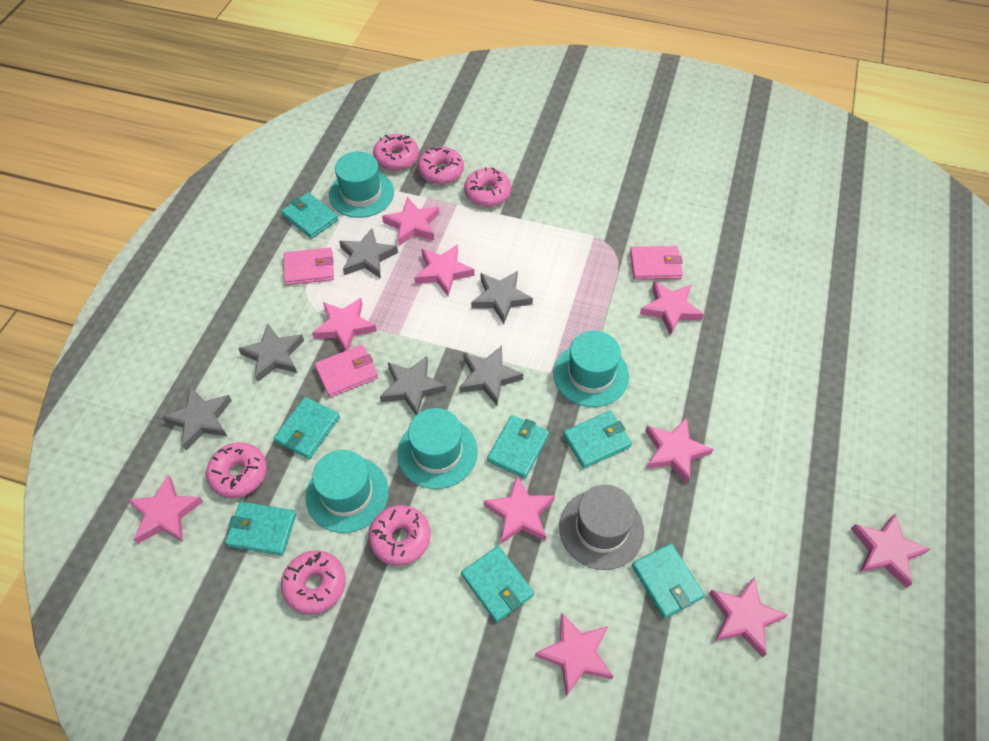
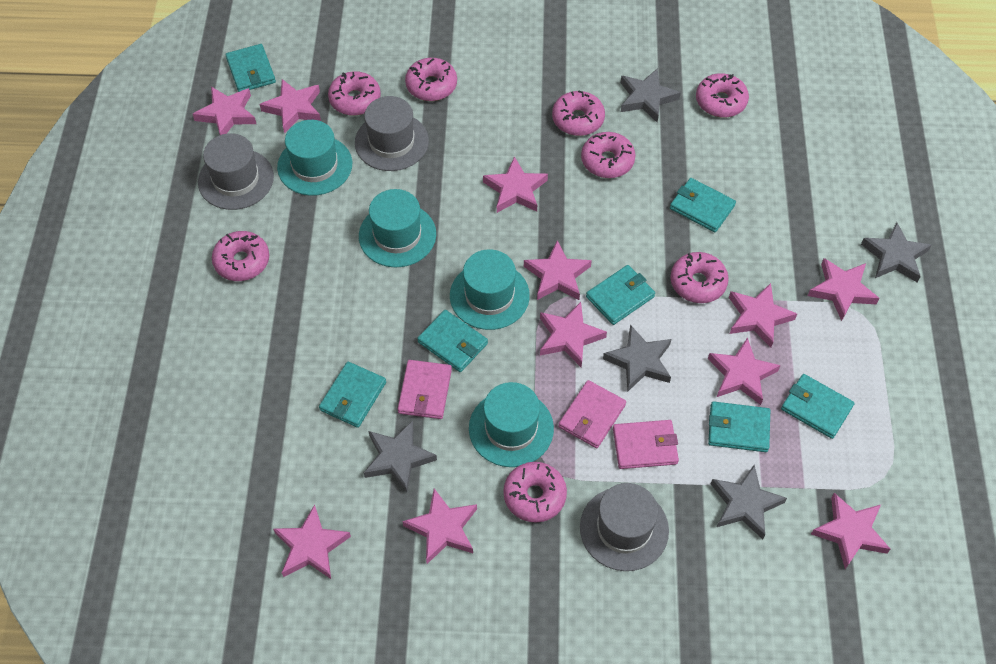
grey hat: [559,485,644,570] = 1 -> [198,133,274,210] [355,96,429,171] [580,483,669,571] = 3
grey star: [162,387,232,450] [238,323,304,382] [339,228,398,279] [380,356,446,415] [459,346,523,405] [471,271,533,324] = 6 -> [364,421,437,493] [603,325,671,392] [621,68,681,123] [711,465,787,539] [861,222,931,282] = 5
pink donut: [206,442,267,498] [281,550,346,614] [369,505,431,566] [373,134,419,170] [418,147,464,184] [464,167,511,207] = 6 -> [212,231,269,281] [328,71,381,116] [405,58,457,101] [503,462,567,523] [552,91,605,136] [581,132,636,178] [671,252,729,303] [696,73,749,117] = 8
pink star: [128,475,203,544] [312,298,377,351] [382,197,439,246] [414,244,475,296] [484,475,555,544] [535,612,614,696] [640,281,704,336] [645,417,713,484] [709,577,788,657] [851,513,930,588] = 10 -> [193,87,256,135] [260,79,321,134] [273,505,351,579] [402,489,477,564] [483,156,548,213] [524,240,592,300] [540,302,607,367] [708,337,781,405] [729,283,797,348] [808,258,880,321] [811,493,890,569] = 11

